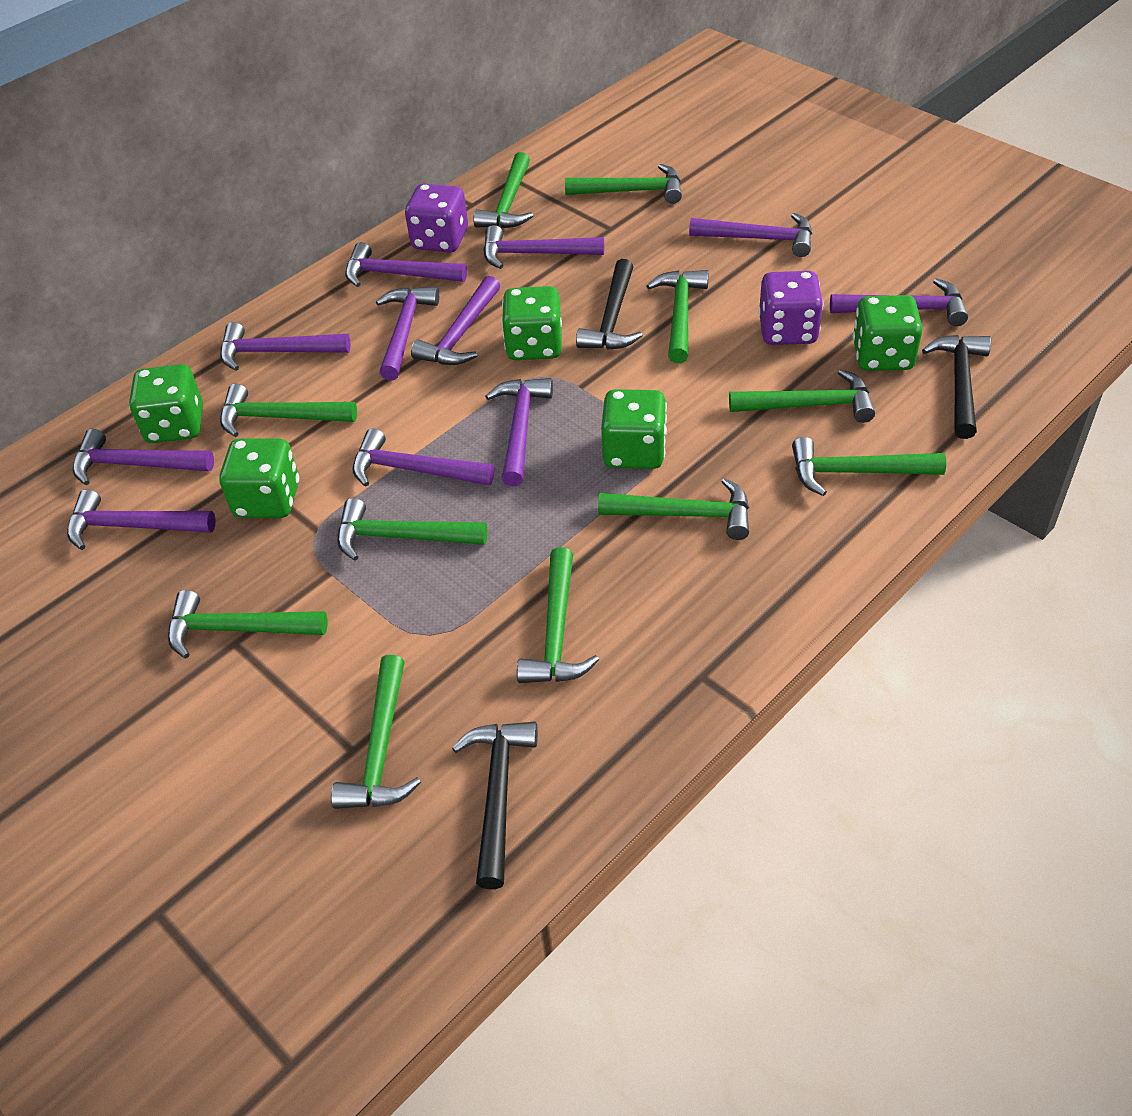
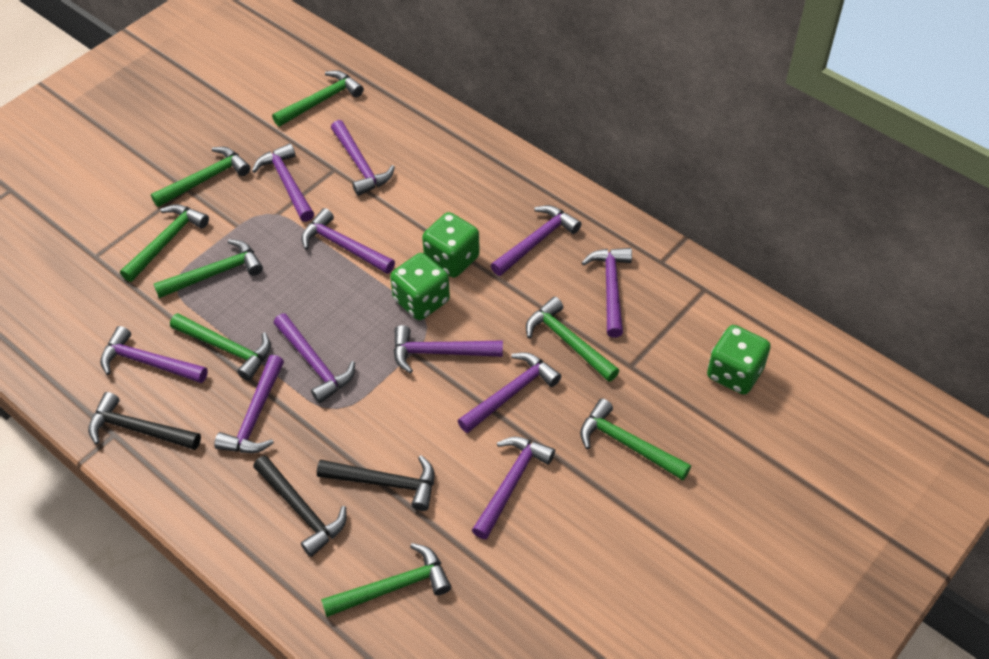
green dice: [129,364,203,443] [219,438,299,518] [502,286,562,360] [601,389,667,469] [852,295,923,371] = 5 -> [390,253,450,320] [422,212,480,278] [707,325,771,395] = 3
green hammer: [168,590,328,659] [220,384,357,437] [331,655,421,809] [337,498,487,561] [474,152,533,228] [517,547,599,683] [565,164,682,204] [598,478,749,540] [646,270,709,363] [729,369,875,423] [792,437,946,496] = 11 -> [120,204,209,282] [151,147,251,207] [154,239,263,298] [170,313,271,381] [272,70,364,127] [321,543,451,617] [526,297,619,382] [580,399,691,480] = 8
purple dice: [405,183,468,252] [758,271,823,345] = 2 -> none = 0

